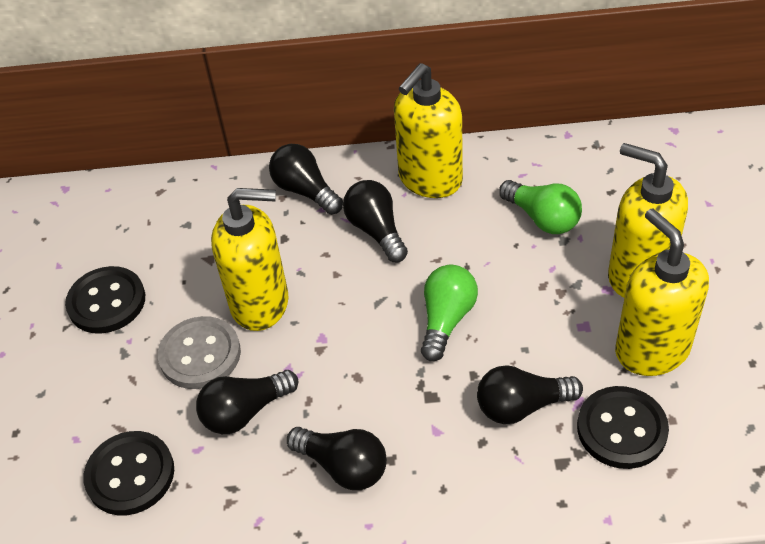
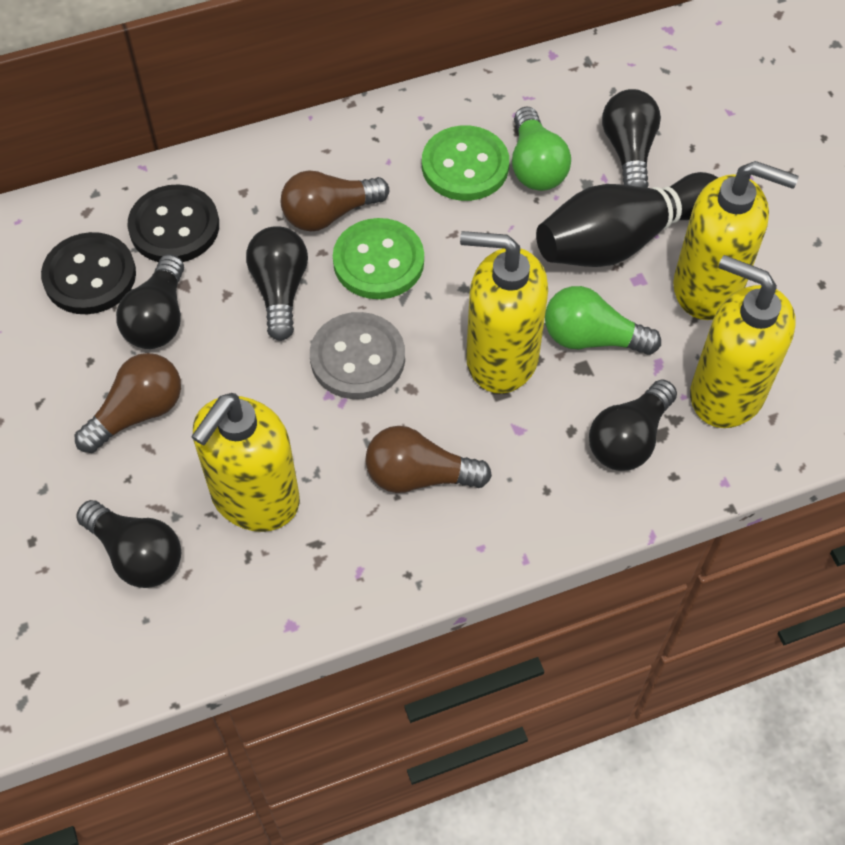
black bowling pin: none = 0 -> [536,172,719,267] = 1
black button: [65,266,145,334] [83,431,174,515] [577,386,669,469] = 3 -> [41,232,136,314] [128,184,219,262] = 2
brown light bulb: none = 0 -> [75,353,181,453] [281,170,389,231] [365,426,492,493] = 3
green button: none = 0 -> [333,218,424,299] [422,125,509,201] = 2

